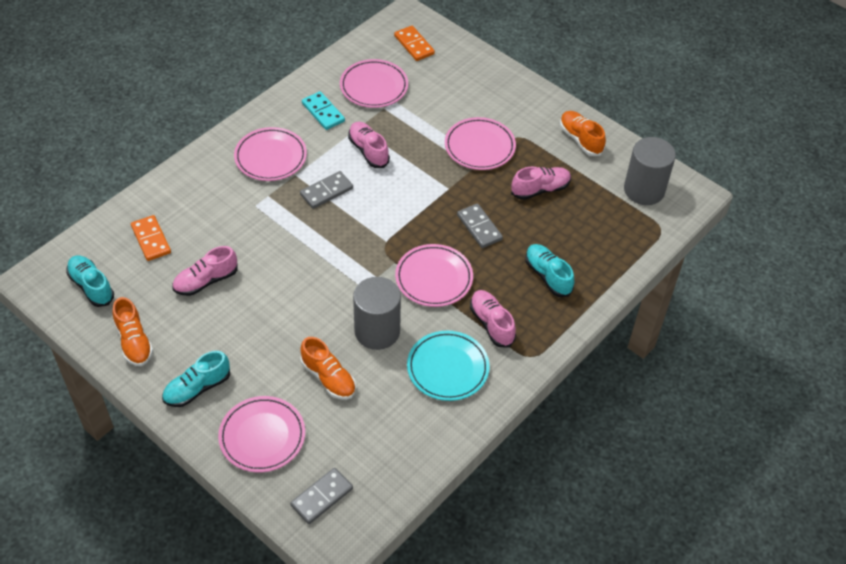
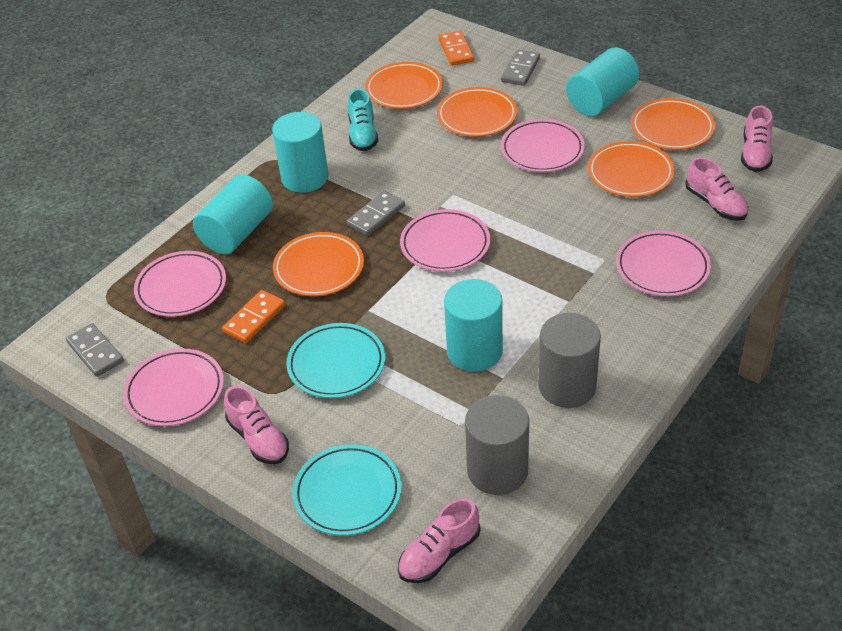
orange plate: none = 0 -> [273,232,364,296] [365,62,443,109] [437,87,517,137] [588,141,675,197] [631,98,715,150] = 5
orange shoe: [112,297,153,366] [300,337,356,400] [560,111,606,156] = 3 -> none = 0
turquoise cylinder: none = 0 -> [193,175,273,255] [272,112,328,193] [444,279,503,372] [566,48,639,116] = 4
turquoise domino: [302,91,345,130] = 1 -> none = 0
turquoise plate: [407,331,490,401] = 1 -> [286,323,385,398] [293,444,402,536] = 2
turquoise shoe: [66,255,114,307] [162,351,230,407] [525,244,574,297] = 3 -> [348,89,378,151] = 1

